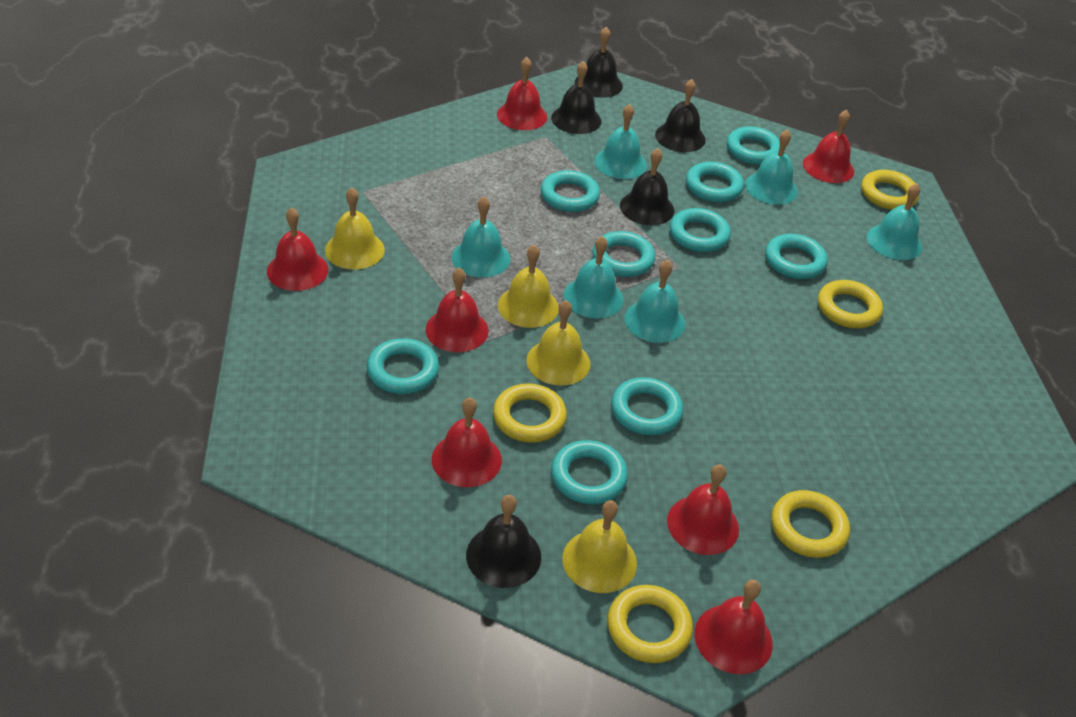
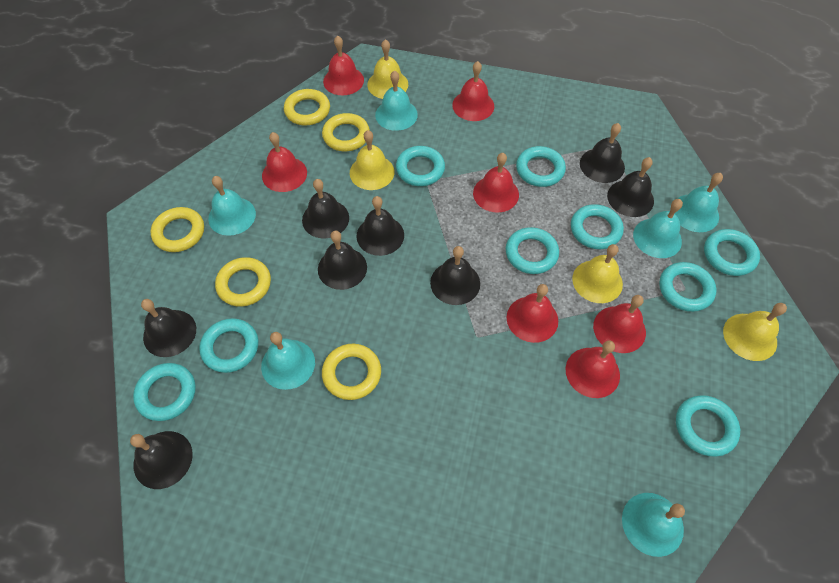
black bell: [466,495,541,588] [551,61,602,134] [575,27,623,98] [620,148,674,225] [655,79,706,152] = 5 -> [130,431,193,489] [141,299,196,357] [302,179,349,238] [318,230,367,290] [356,196,404,256] [430,246,480,305] [580,123,625,183] [607,157,654,217] = 8

